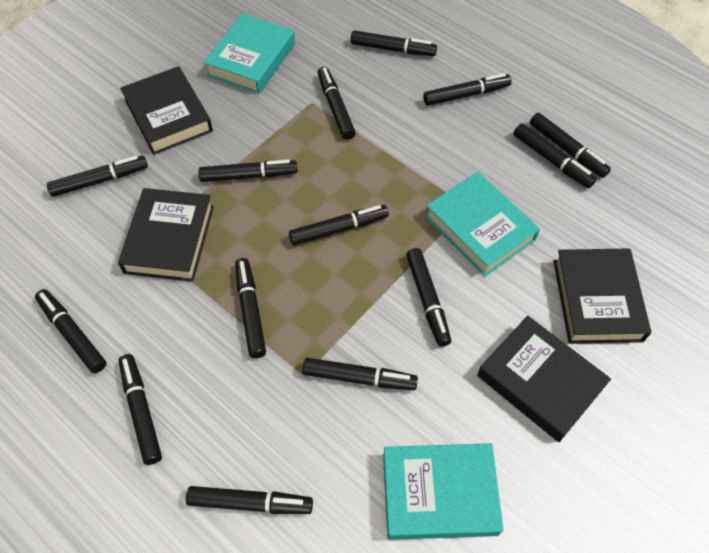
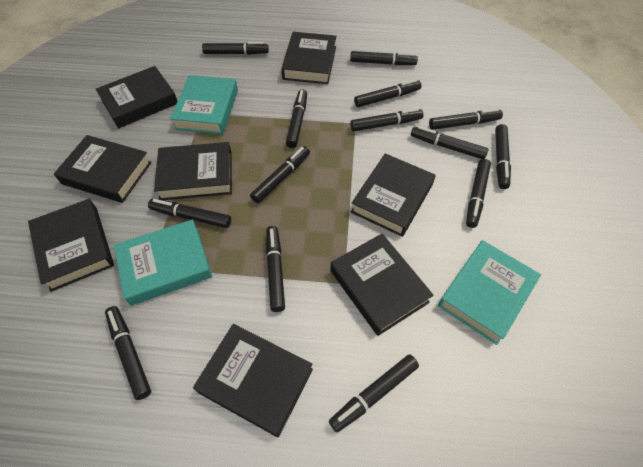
black book: [118,188,214,282] [120,66,213,155] [477,316,611,442] [554,248,651,344] = 4 -> [28,199,114,292] [54,135,152,203] [96,66,177,128] [154,142,232,200] [193,324,313,437] [281,32,336,84] [331,233,434,336] [351,153,436,237] = 8

